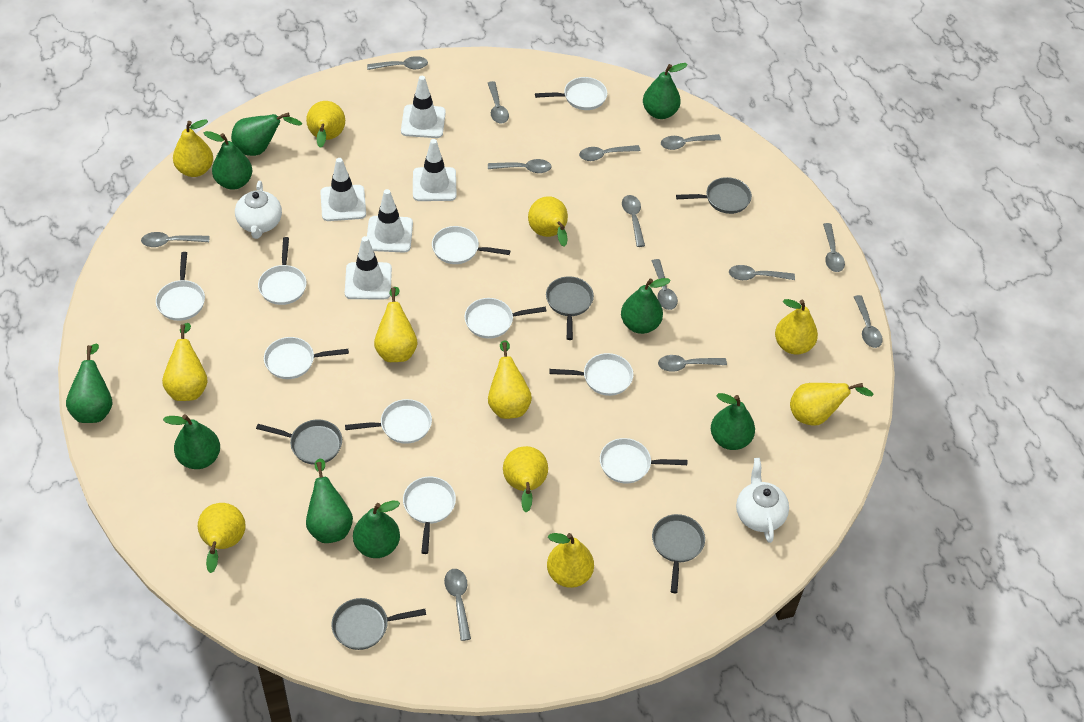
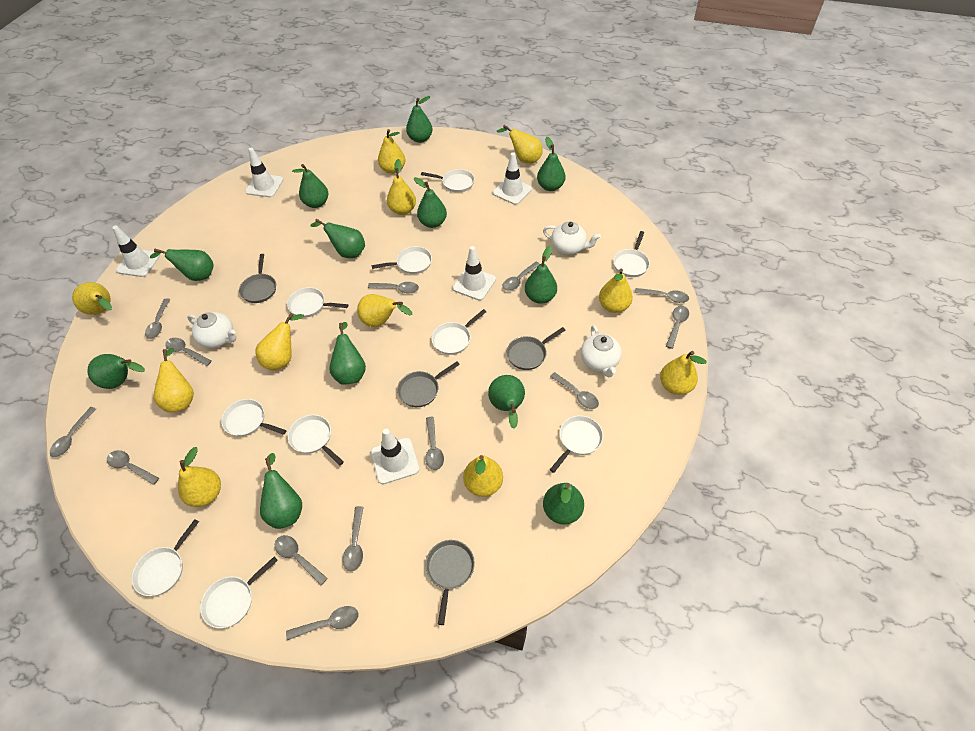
green pear: [66,344,112,423] [163,414,220,469] [204,131,252,190] [231,112,302,156] [306,458,353,543] [353,501,400,558] [621,278,671,334] [643,63,688,119] [711,393,755,450] = 9 -> [87,354,145,389] [150,249,214,281] [260,453,302,529] [292,164,328,208] [310,219,365,258] [329,322,366,385] [406,96,433,143] [414,177,447,228] [488,375,525,429] [525,246,557,304] [537,137,566,191] [543,483,584,525] = 12
grey pan: [256,419,342,465] [332,598,426,650] [546,276,594,340] [652,514,705,593] [676,177,752,214] = 5 -> [239,254,276,303] [397,361,460,407] [425,540,475,625] [507,327,565,370] = 4
white teapot: [235,181,282,239] [736,458,789,543] = 2 -> [187,312,236,348] [543,222,601,255] [581,325,622,377] = 3

